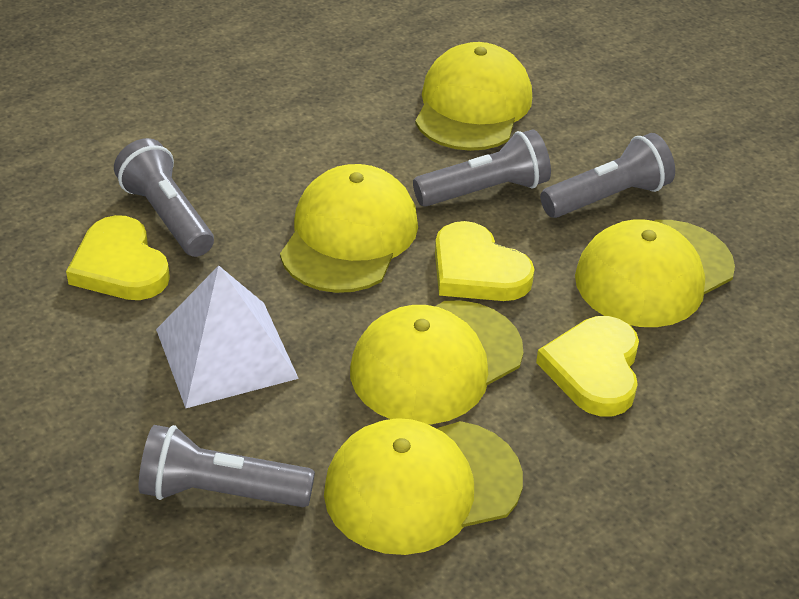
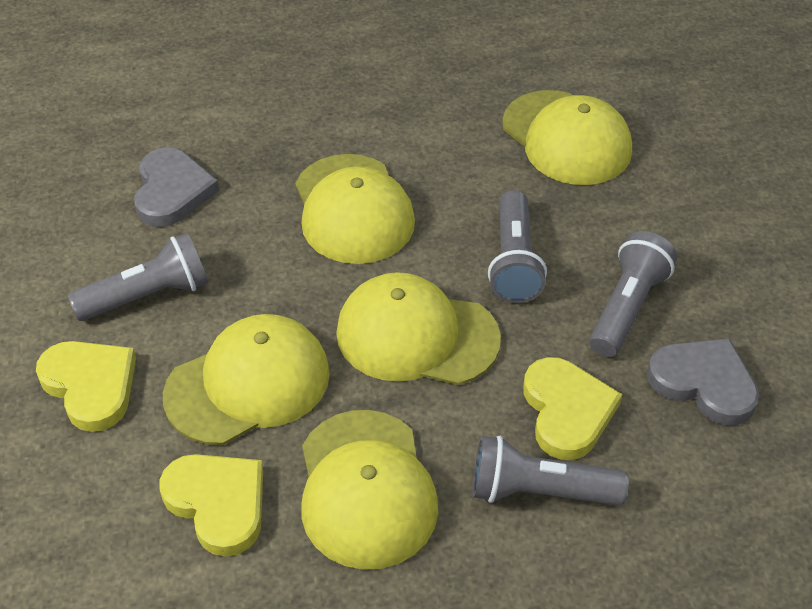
grey heart: none = 0 -> [134,147,219,227] [647,338,759,425] = 2
white pyramid: [156,265,299,408] = 1 -> none = 0

